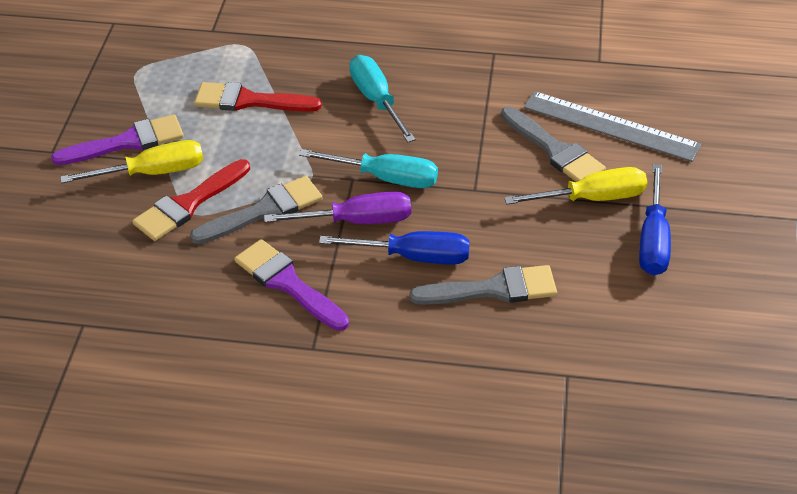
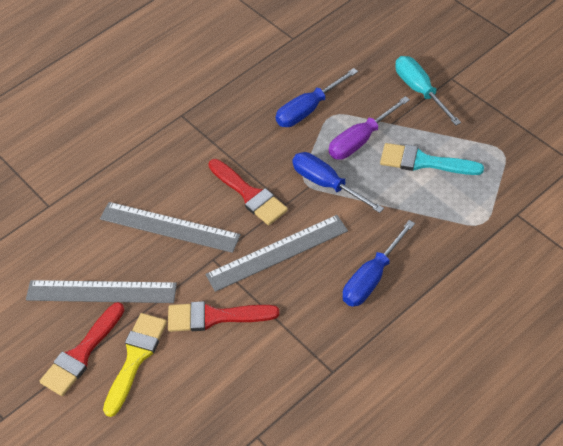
blue screwdriver: [319,231,470,265] [639,164,671,276] = 2 -> [276,68,358,127] [292,152,384,213] [343,220,415,307] = 3
grey brush: [190,176,323,244] [410,265,557,305] [501,107,606,182] = 3 -> none = 0
grey ruler: [524,91,701,162] = 1 -> [26,280,177,303] [100,202,241,253] [206,215,348,292] = 3
purple brush: [51,114,184,165] [234,239,349,331] = 2 -> none = 0
red brush: [132,159,250,241] [194,82,322,112] = 2 -> [40,302,124,396] [168,301,279,332] [208,159,288,225] = 3
turquoise brush: none = 0 -> [380,143,484,175] = 1
turquoise screwdriver: [299,149,438,188] [349,55,416,142] = 2 -> [395,56,461,125] = 1
yellow brush: none = 0 -> [103,313,167,417] = 1
yellow screwdriver: [60,140,203,183] [504,167,647,205] = 2 -> none = 0

